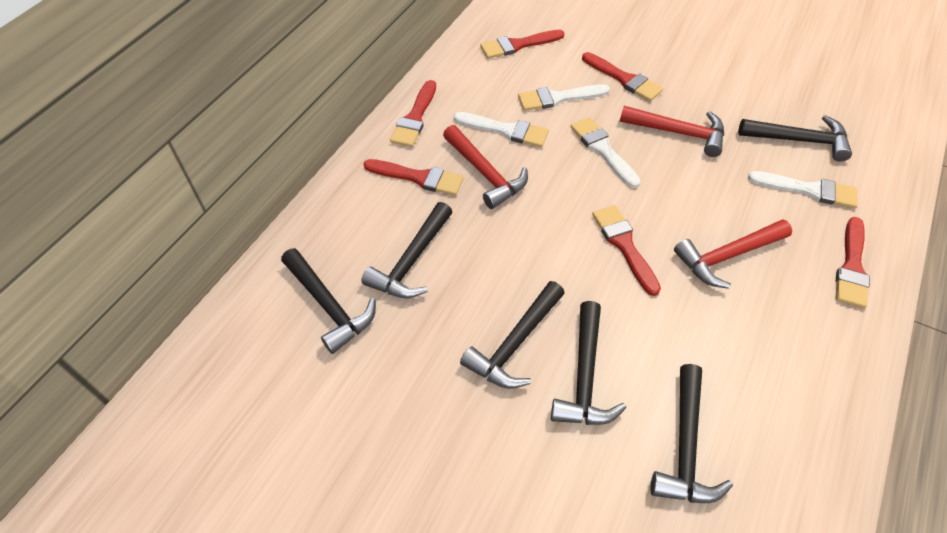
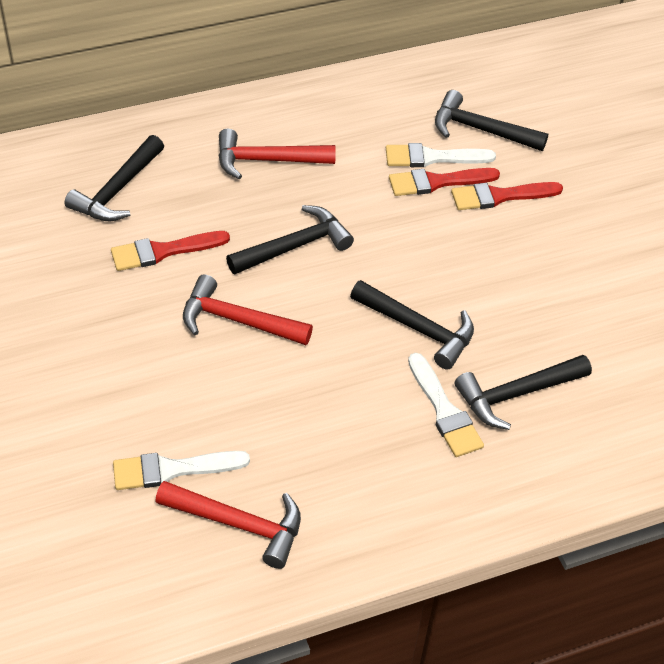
black hammer: [281,248,376,354] [361,202,452,299] [460,281,565,389] [551,301,626,425] [650,364,733,503] [738,115,852,161] = 6 -> [65,135,164,221] [226,205,354,274] [350,280,474,370] [435,90,548,151] [455,355,592,430] = 5
red brush: [364,159,464,196] [390,80,436,147] [480,30,564,59] [582,52,663,101] [592,205,661,296] [835,217,870,308] = 6 -> [111,231,230,271] [389,168,500,196] [451,182,563,210] = 3
white brush: [454,112,549,147] [518,84,610,111] [571,117,641,188] [748,171,858,208] = 4 -> [113,451,250,490] [386,143,496,167] [408,353,484,457] = 3

